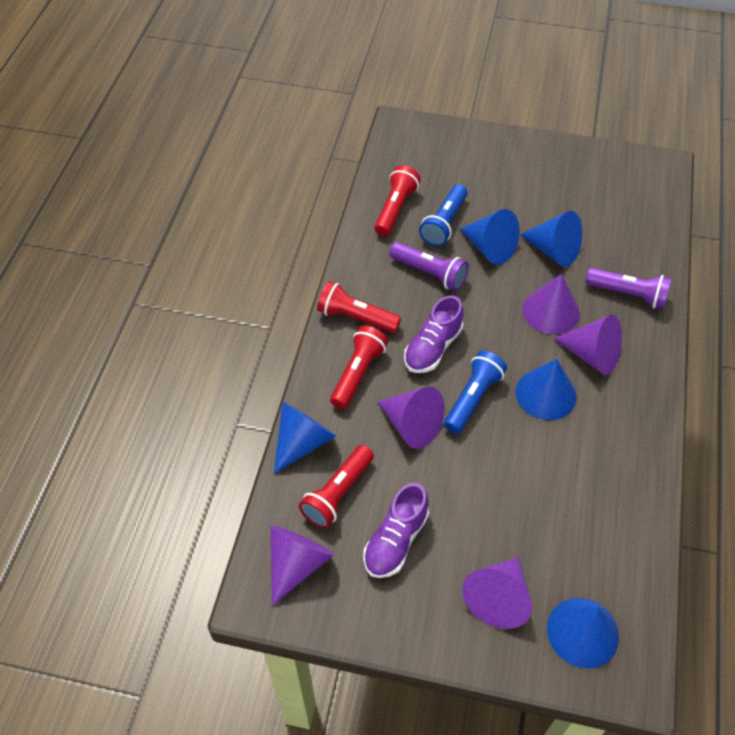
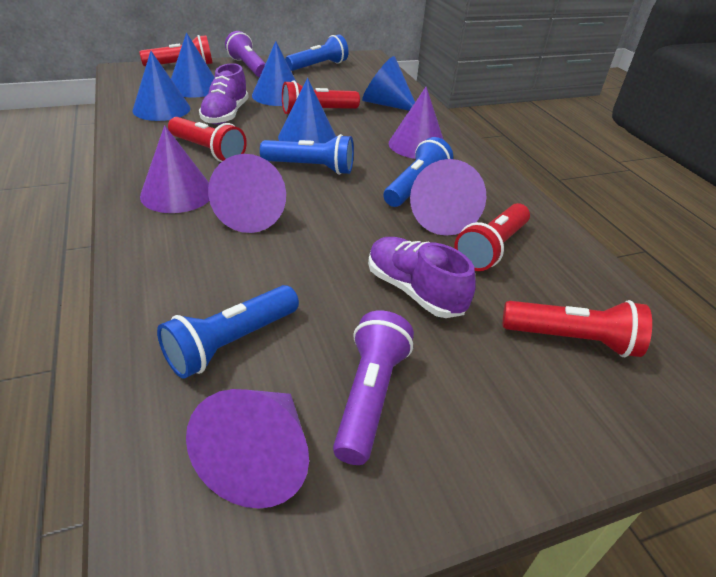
blue flashlight: [419,184,468,246] [444,351,507,434] = 2 -> [157,285,299,379] [260,134,354,175] [285,34,349,71] [383,137,453,207] = 4
red flashlight: [299,445,374,529] [317,281,401,333] [330,326,388,409] [374,165,421,236] = 4 -> [139,35,212,67] [168,117,247,162] [282,81,360,114] [454,203,530,271] [503,300,652,357] = 5

